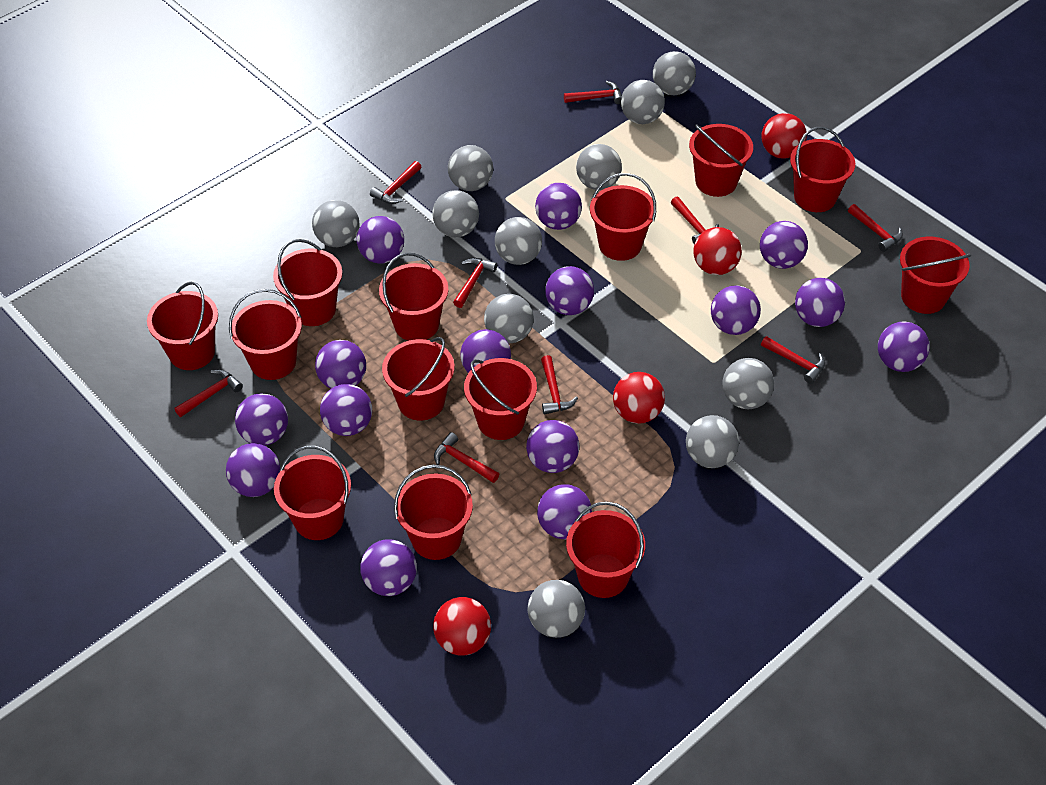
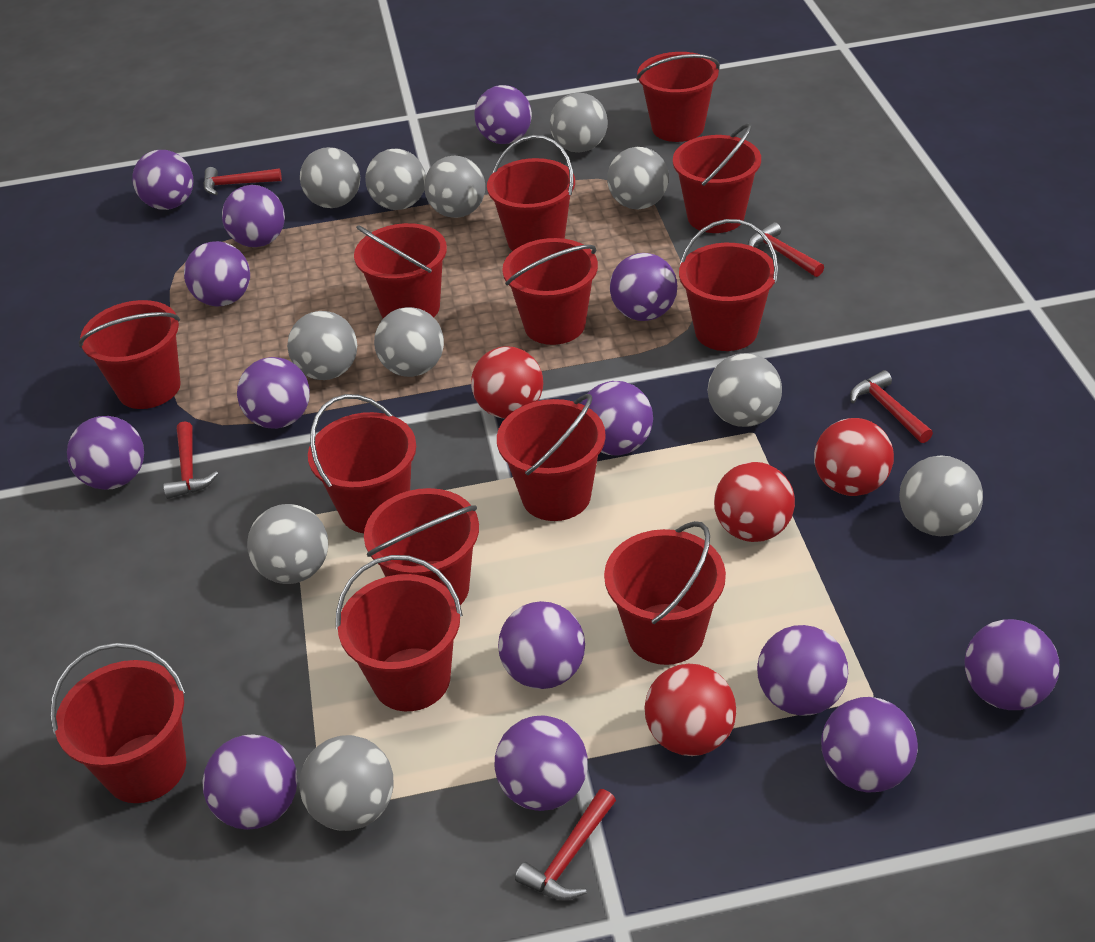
purple ball: [226,443,280,497] [235,393,288,446] [315,340,366,388] [320,384,372,436] [357,216,404,264] [360,539,417,596] [460,329,511,373] [526,420,580,473] [535,183,582,230] [537,484,592,539] [545,266,594,315] [711,285,761,335] [760,221,808,269] [795,278,845,327] [878,321,930,372] = 15 -> [67,416,144,490] [132,150,194,210] [184,241,250,307] [202,734,297,830] [222,185,285,247] [237,357,310,429] [474,85,532,144] [495,716,588,811] [498,601,585,689] [581,381,653,455] [610,253,677,321] [757,625,848,716] [821,697,918,793] [964,619,1059,710] = 14
red hammer: [174,369,243,417] [370,161,421,204] [434,432,499,483] [453,258,497,308] [541,355,578,415] [564,81,622,104] [671,197,719,245] [761,336,825,384] [848,204,903,252] = 9 -> [163,421,218,499] [203,167,282,195] [515,789,616,900] [748,222,824,277] [850,370,933,443] = 5

